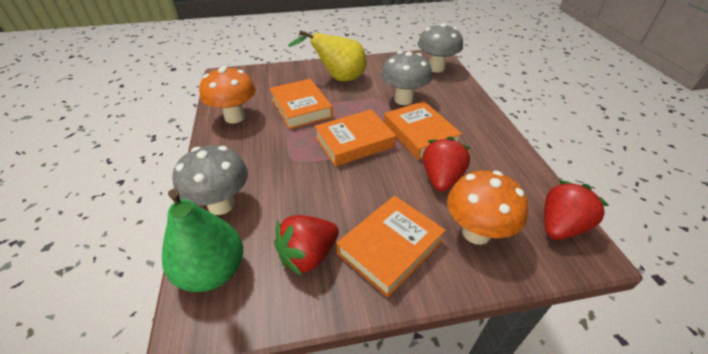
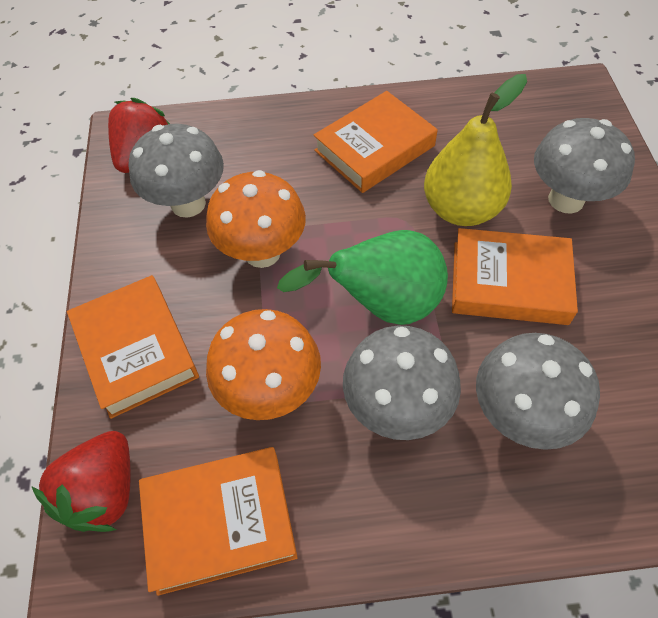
grey mushroom: [172,145,248,215] [381,51,432,105] [418,23,463,73] = 3 -> [129,124,224,218] [343,325,461,440] [476,333,600,450] [534,118,635,214] = 4
red strawberry: [274,215,339,276] [423,137,471,192] [544,180,609,240] = 3 -> [31,431,131,532] [108,98,170,173] = 2

